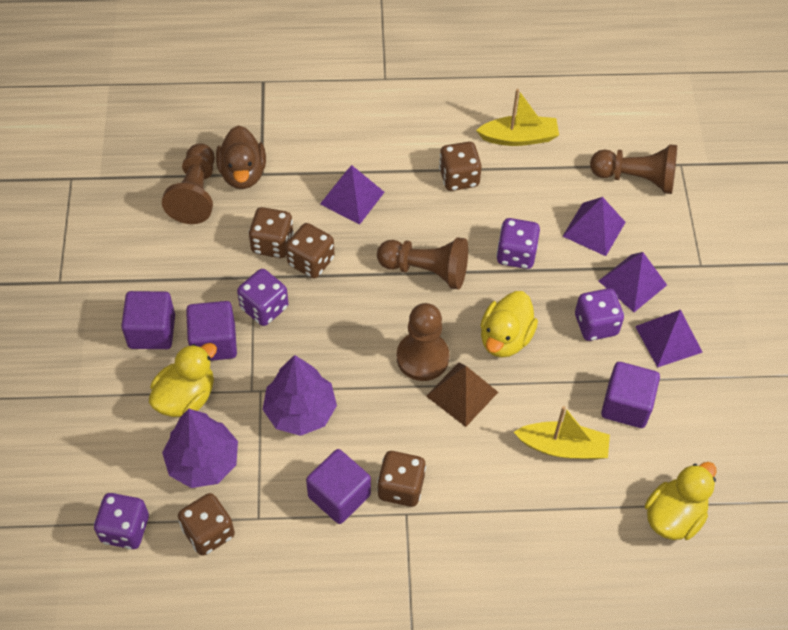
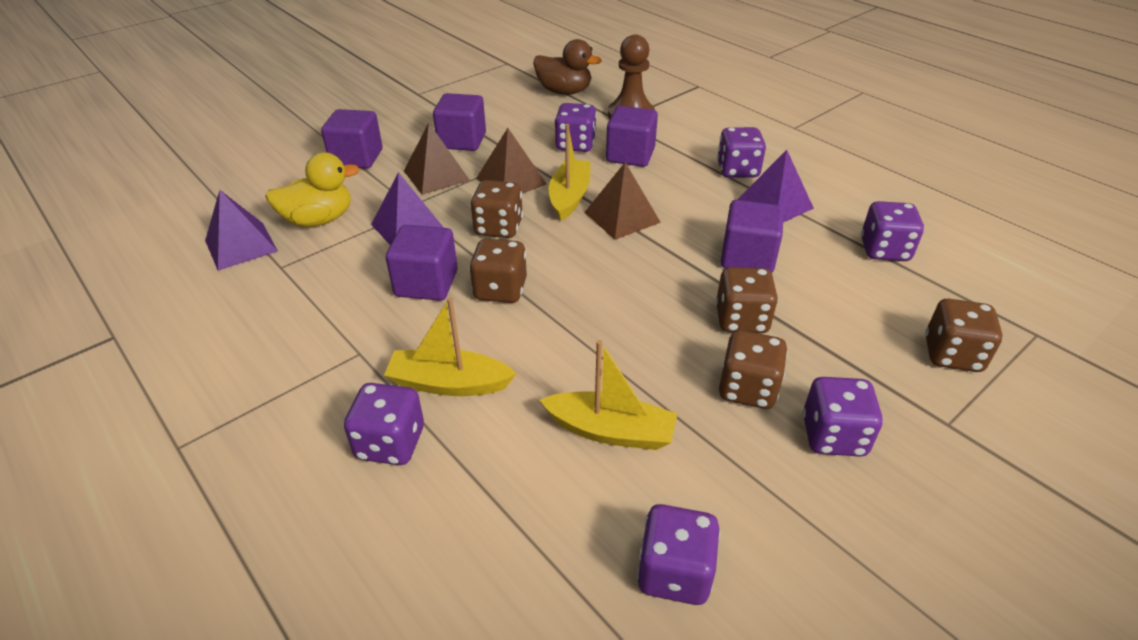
brown pawn: [162,143,215,224] [377,237,468,289] [397,303,450,381] [590,144,677,194] = 4 -> [608,34,655,120] = 1
brown pyramid: [426,363,498,427] = 1 -> [404,123,470,195] [477,128,547,194] [584,162,661,240] = 3
purple cube: [121,291,175,349] [186,301,237,361] [306,449,371,524] [601,362,660,428] = 4 -> [321,109,382,169] [386,225,458,301] [433,93,486,151] [606,106,658,167] [721,200,784,273] = 5
purple dice: [94,493,149,549] [237,269,288,326] [496,218,540,269] [575,288,624,341] = 4 -> [344,383,424,465] [554,103,597,152] [637,504,720,605] [717,127,766,178] [802,377,883,457] [861,201,924,261] = 6
purple pyramid: [320,165,384,225] [562,197,626,256] [599,252,667,312] [635,310,703,368] = 4 -> [205,190,278,271] [371,172,444,245] [737,150,814,222] = 3
purple tree: [162,409,238,488] [263,355,337,436] = 2 -> none = 0
yellow boat: [476,89,559,146] [514,406,610,459] = 2 -> [384,297,517,396] [540,340,677,450] [549,124,590,221] = 3
yellow duck: [149,343,217,417] [480,291,538,358] [645,462,717,540] = 3 -> [265,152,360,227] = 1

